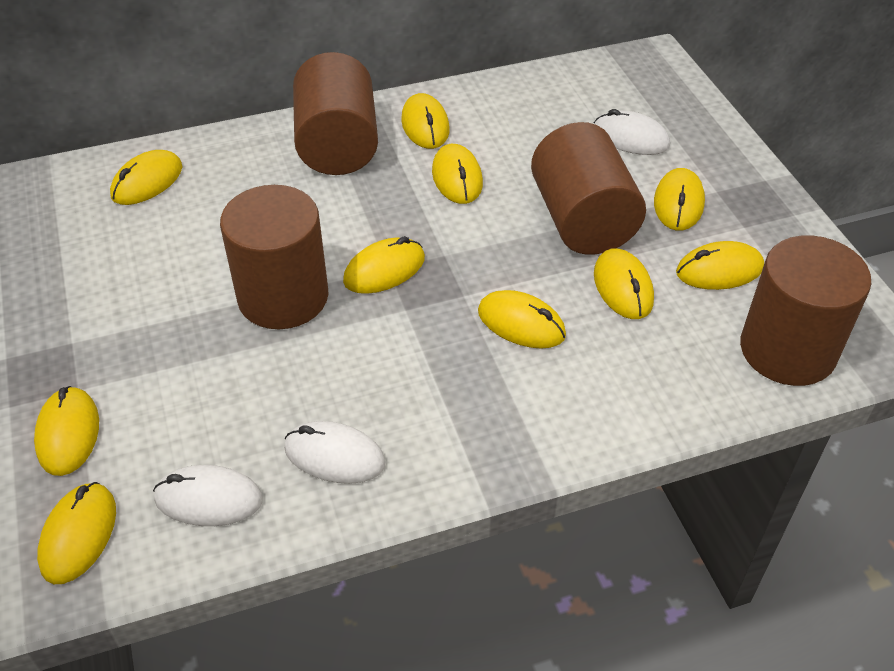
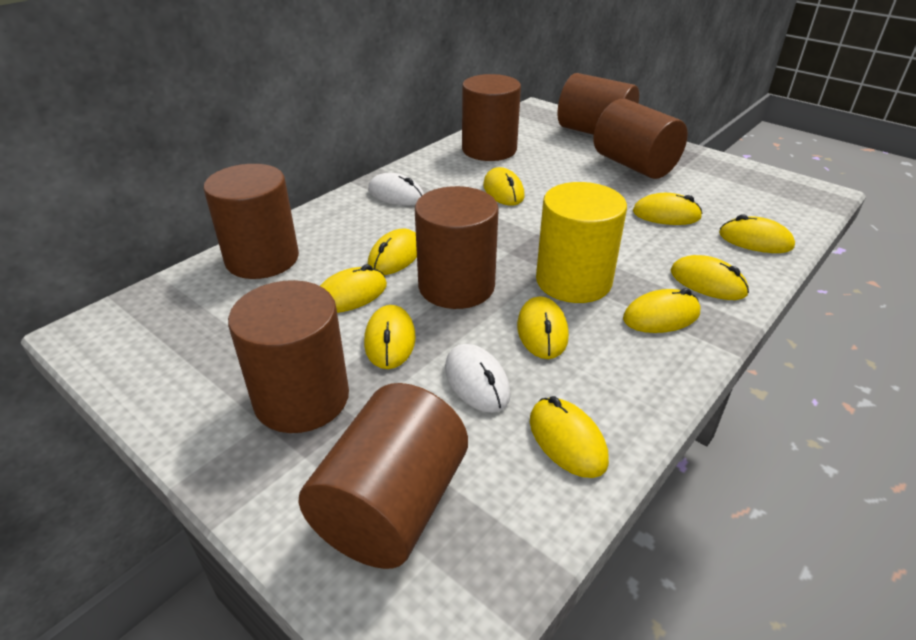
brown cylinder: [220,185,329,329] [293,52,378,175] [531,122,646,255] [740,235,871,386] = 4 -> [203,164,299,279] [228,280,349,433] [299,383,468,569] [415,186,499,309] [462,74,521,161] [558,73,639,135] [593,99,688,179] = 7
white mouse: [153,465,263,526] [284,421,386,484] [594,109,670,155] = 3 -> [368,173,424,206] [445,344,511,413] = 2
yellow cylinder: none = 0 -> [536,182,627,303] = 1

